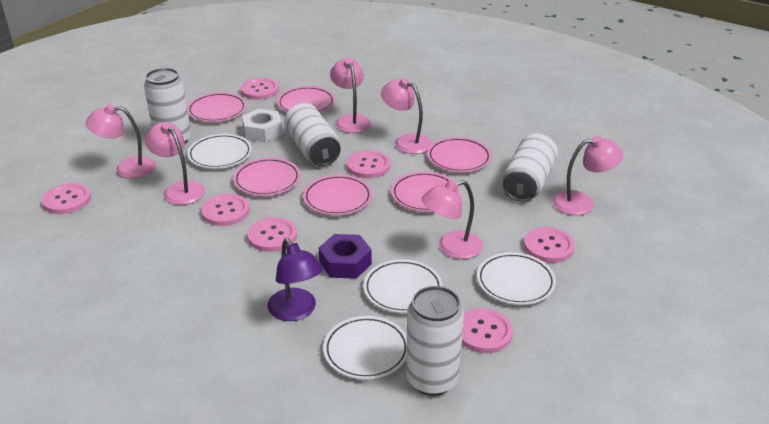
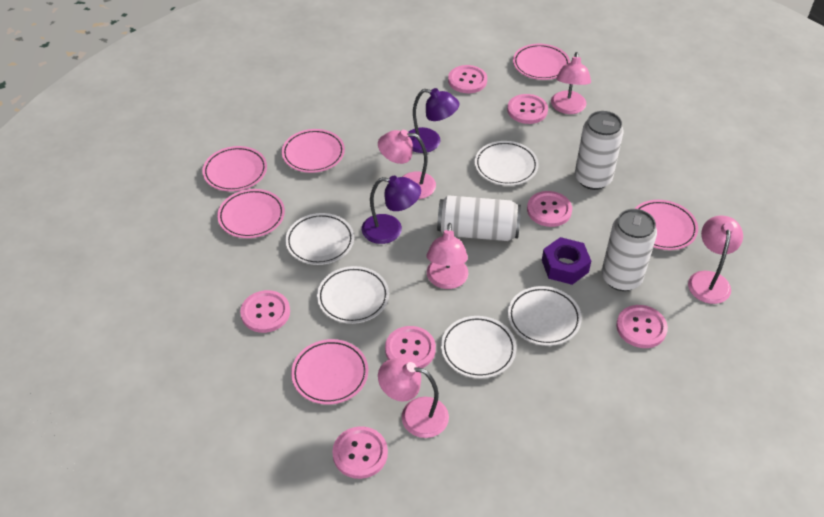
pink lamp: [86,104,156,178] [145,122,205,205] [330,58,371,133] [381,78,432,154] [422,180,483,259] [552,136,623,215] = 6 -> [378,130,436,199] [378,358,449,438] [426,223,468,289] [551,52,591,114] [688,216,743,304] = 5
purple lamp: [268,238,323,321] = 1 -> [362,176,421,244] [409,88,459,153] = 2
white can: [144,68,191,144] [284,103,341,166] [406,286,464,395] [502,133,558,202] = 4 -> [437,195,521,241] [575,111,624,190] [602,209,657,291] = 3
white nut: [242,109,283,142] = 1 -> none = 0
white plate: [187,134,252,169] [323,316,407,380] [363,259,443,313] [477,252,556,305] = 4 -> [286,213,354,265] [317,266,389,324] [441,316,517,378] [475,141,538,186] [508,286,582,346] = 5

